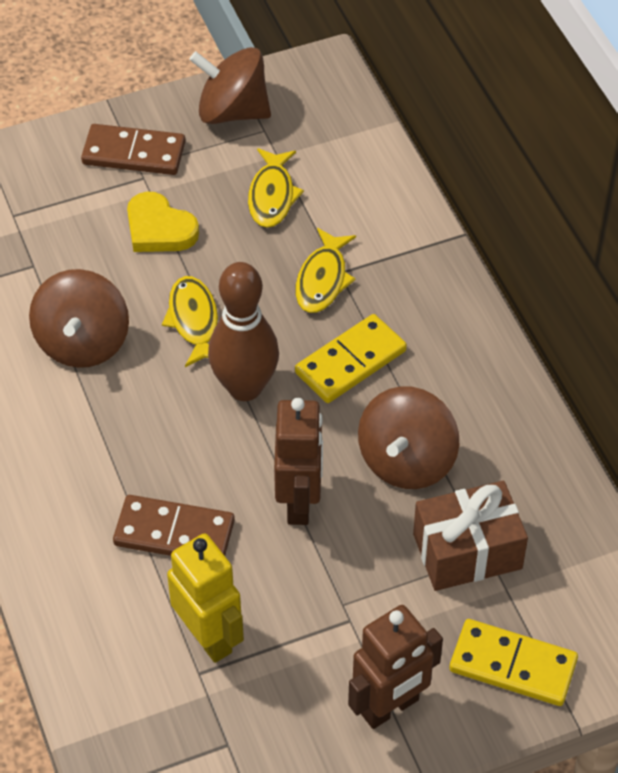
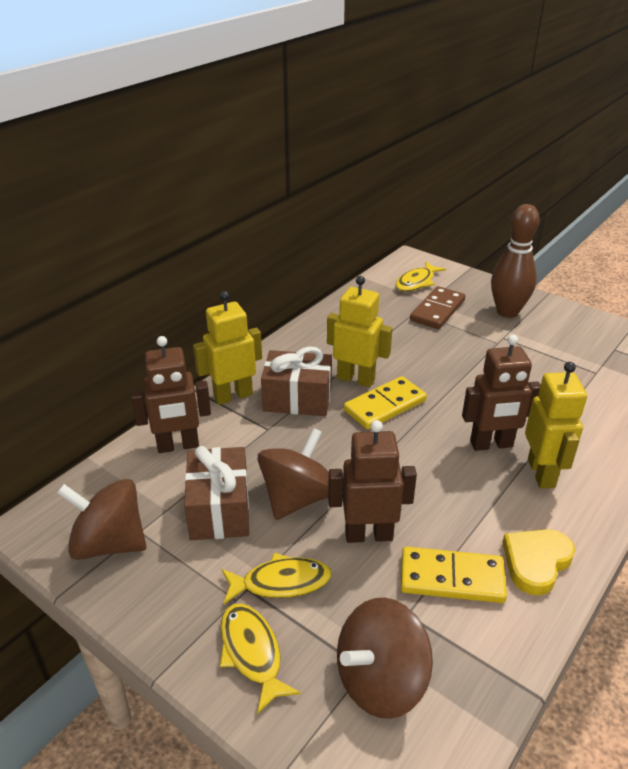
brown domino: [81,124,186,175] [113,495,235,556] = 2 -> [410,286,465,329] = 1
brown gift: [413,481,528,591] = 1 -> [184,446,249,540] [261,346,332,416] = 2
brown robot: [274,398,323,525] [348,605,443,729] = 2 -> [131,336,211,453] [328,420,417,543] [462,335,541,451] = 3
yellow robot: [167,533,244,663] = 1 -> [193,291,262,405] [327,276,393,387] [525,362,587,488] = 3

